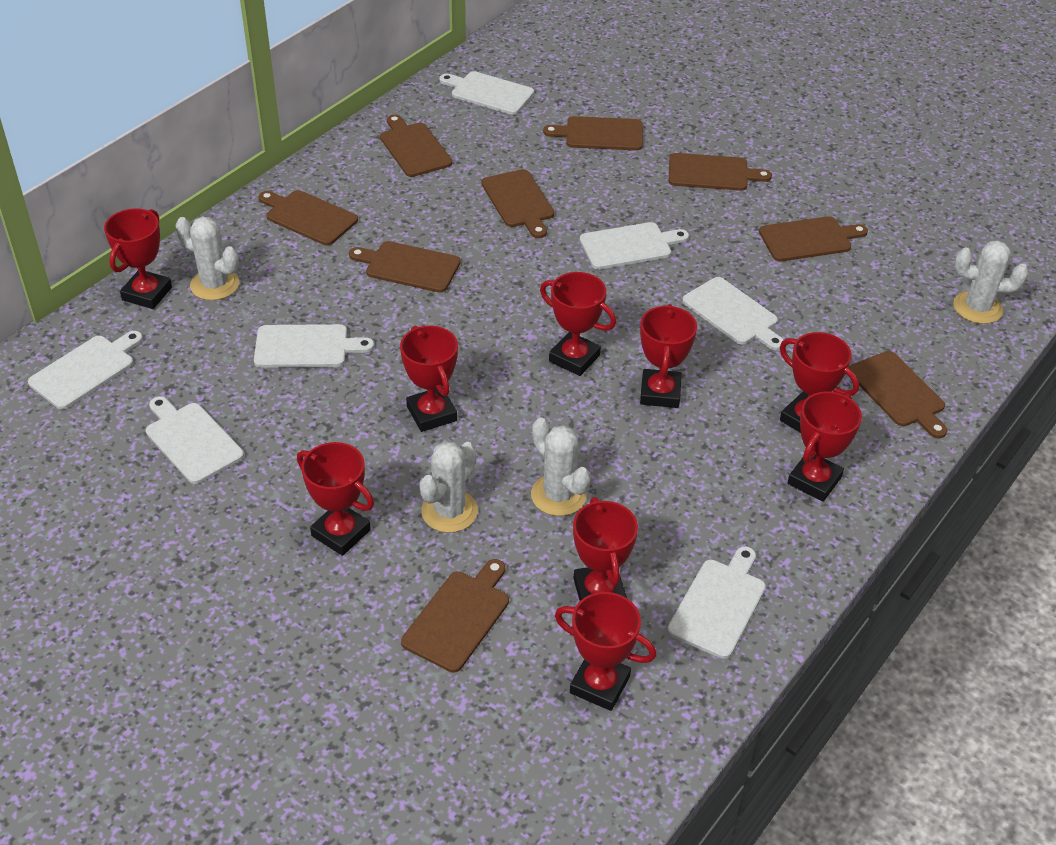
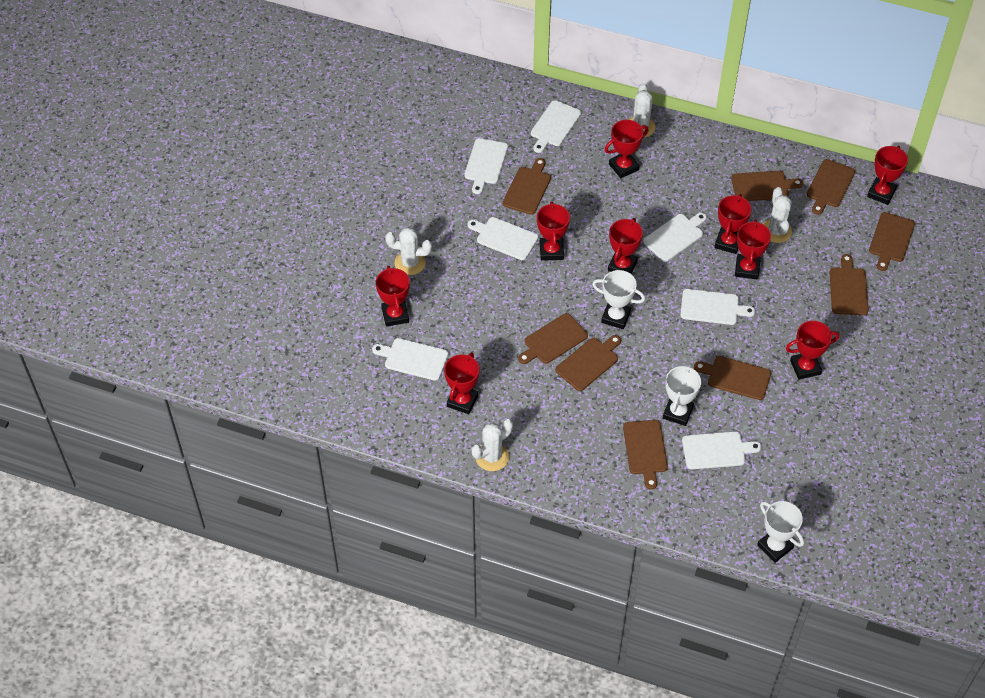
white trophy: none = 0 -> [592,270,645,329] [663,364,701,426] [757,501,804,563] = 3

